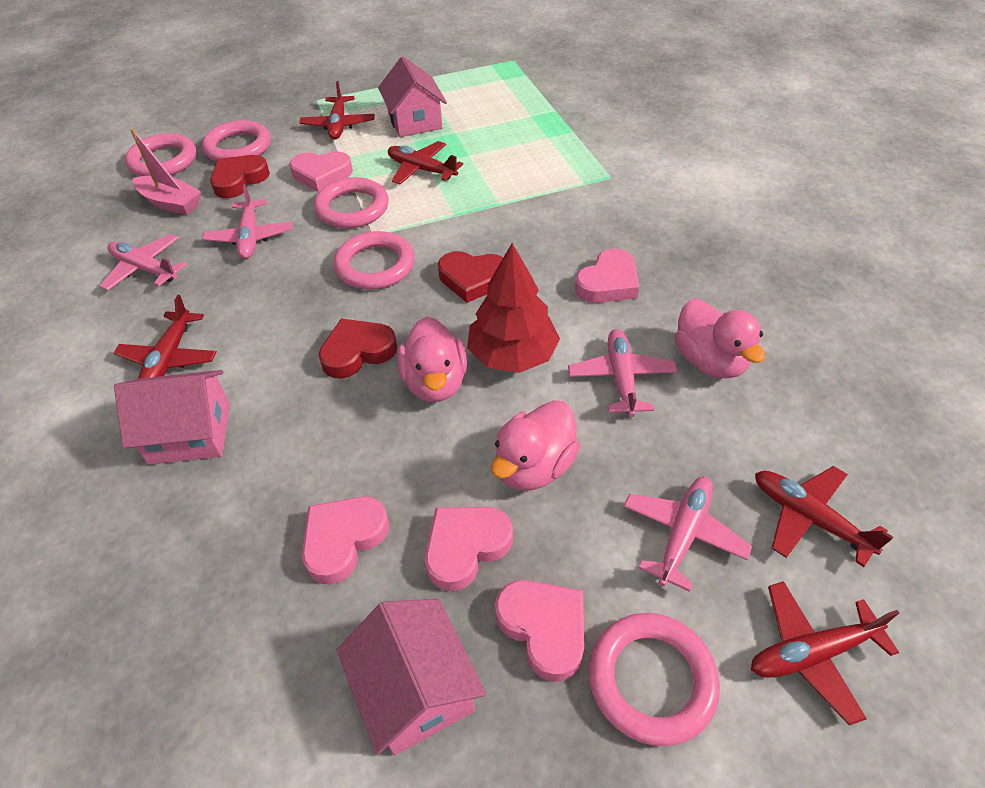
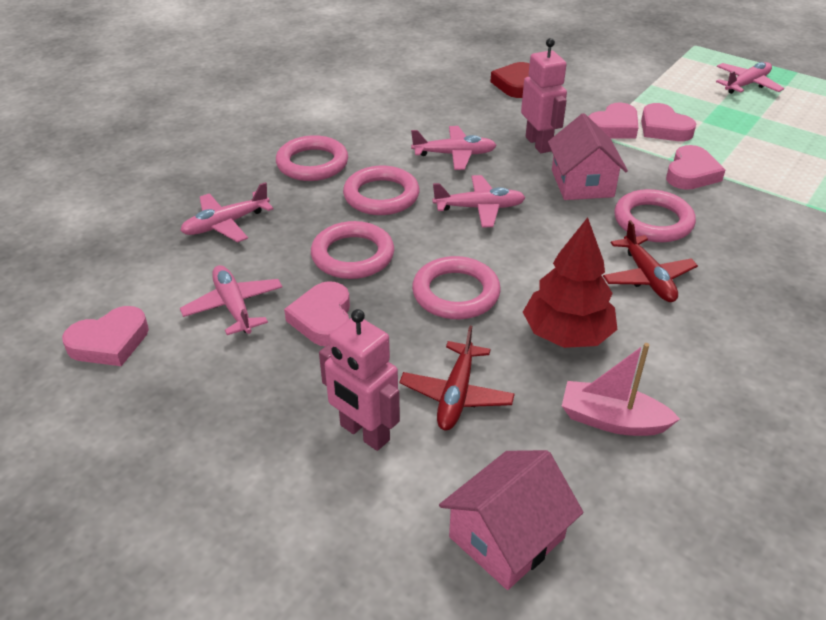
pink duck: [397,317,467,402] [491,400,580,491] [675,299,765,378] = 3 -> none = 0
pink house: [114,370,230,465] [337,599,486,756] [378,56,447,137] = 3 -> [439,450,583,590] [548,113,628,200] = 2
pink plane: [100,234,187,291] [202,184,293,259] [568,329,678,417] [623,477,753,592] = 4 -> [180,182,273,242] [180,265,282,335] [411,126,497,170] [432,175,526,228] [716,62,784,94] = 5
pink robot: none = 0 -> [319,309,400,451] [521,38,567,153] = 2
red heart: [210,155,270,198] [319,319,397,379] [438,251,503,303] = 3 -> [491,62,530,98] = 1
red plane: [113,295,217,379] [299,81,375,140] [388,141,463,184] [751,581,899,725] [755,466,893,567] = 5 -> [399,326,515,430] [603,220,698,302] = 2

